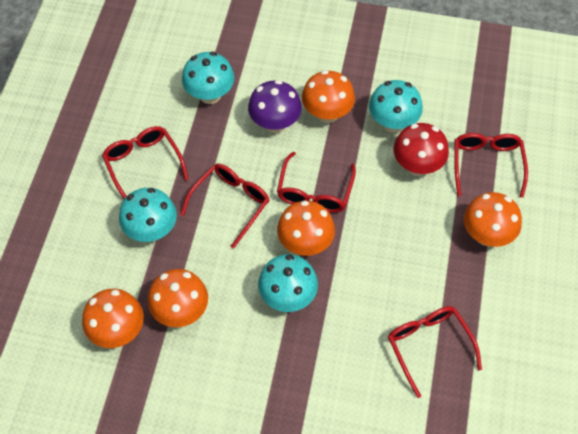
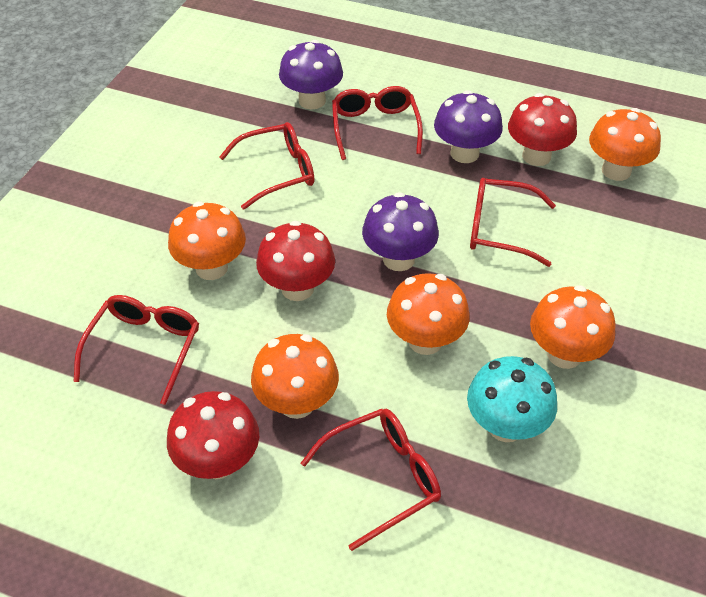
purple mushroom: [248,80,302,133] = 1 -> [279,40,343,109] [362,192,439,271] [434,90,503,163] = 3
red mushroom: [393,123,449,176] = 1 -> [167,391,259,479] [256,221,335,301] [508,93,577,166] = 3
turquoise mushroom: [119,188,177,242] [182,52,234,104] [258,254,318,312] [369,80,423,133] = 4 -> [467,356,557,442] = 1

